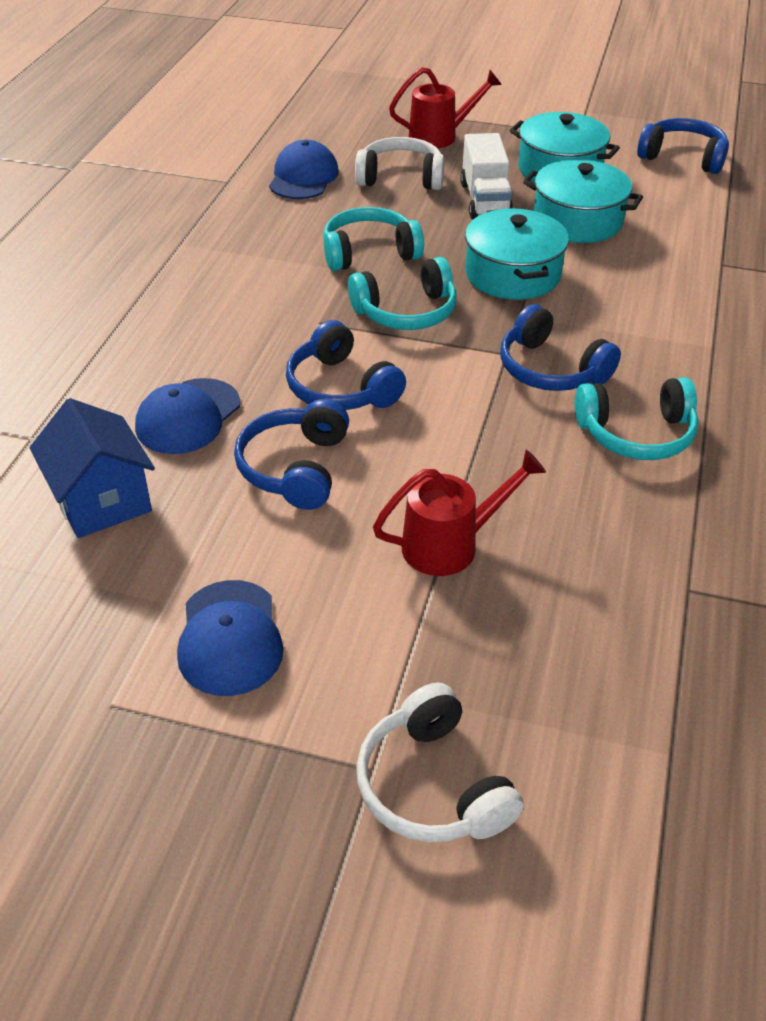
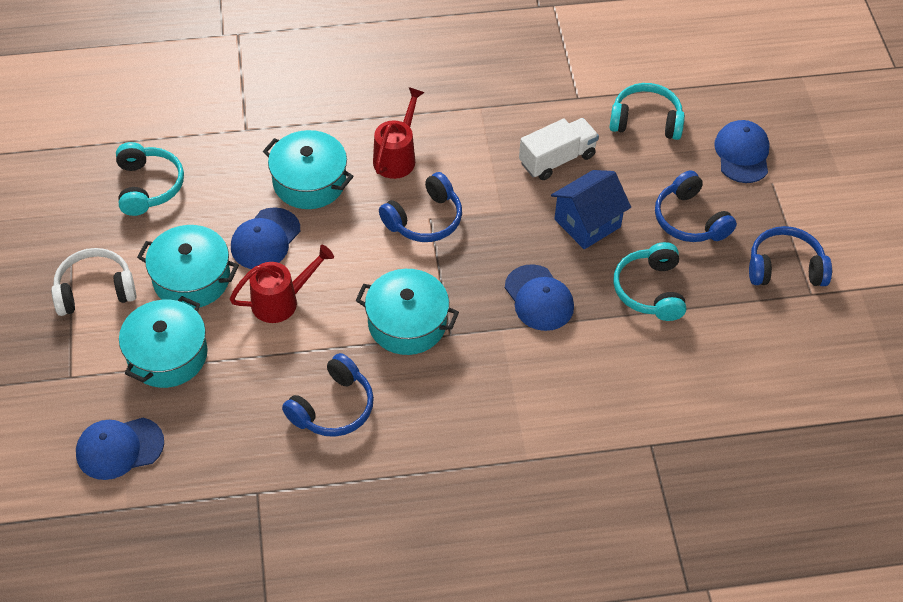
blue cap: [135,378,240,454] [177,580,283,696] [269,140,339,199] = 3 -> [76,418,164,480] [231,208,300,269] [505,264,574,331] [714,120,770,183] = 4
turquoise pot: [465,208,569,300] [509,112,620,182] [523,159,643,243] = 3 -> [119,296,208,388] [137,225,239,309] [263,130,354,209] [355,269,459,355] = 4
white headphones: [355,137,444,190] [356,683,524,842] = 2 -> [51,248,137,316] = 1

